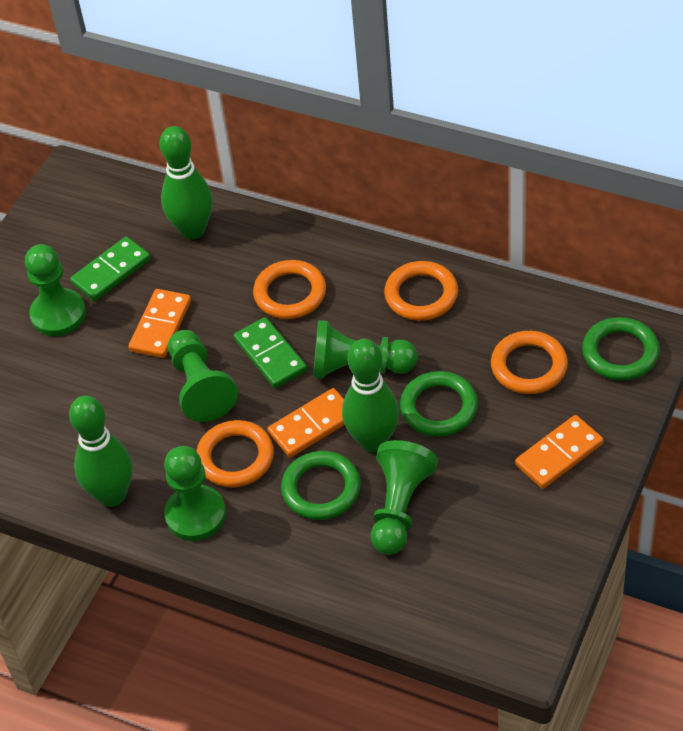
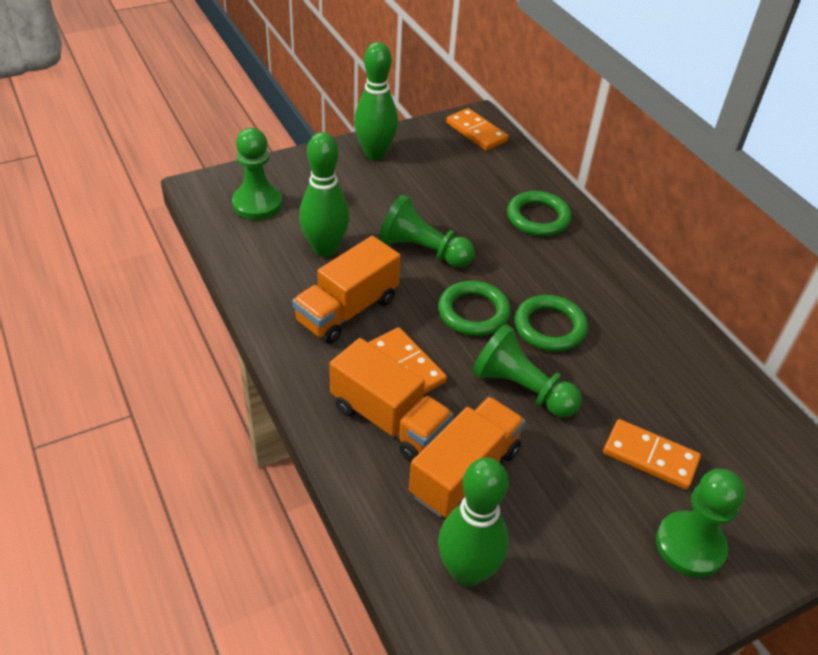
green domino: [70,236,151,301] [234,317,307,388] = 2 -> none = 0
green pawn: [25,244,86,336] [164,446,226,541] [168,330,238,422] [313,320,418,379] [370,440,438,555] = 5 -> [232,128,282,220] [379,195,475,268] [472,324,582,417] [656,469,745,578] = 4
orange ring: [196,420,274,487] [253,260,326,319] [384,261,458,321] [491,331,568,394] = 4 -> none = 0
orange truck: none = 0 -> [292,236,401,344] [330,338,453,462] [409,397,525,518] = 3

